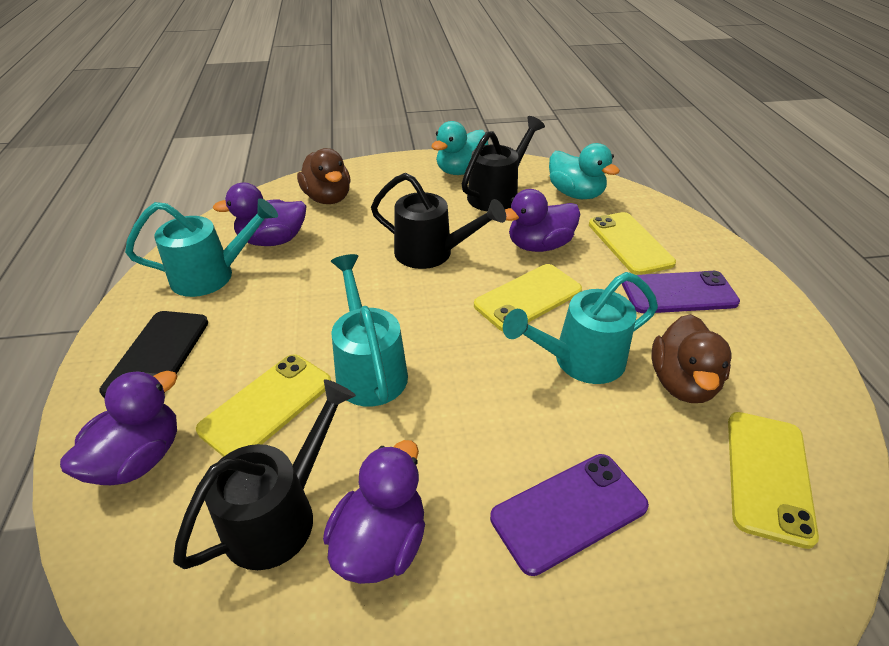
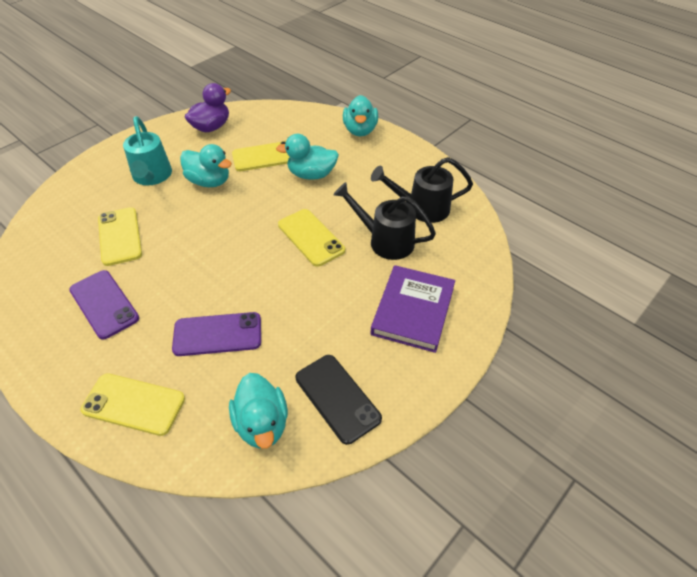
black watering can: [173,379,356,570] [371,173,506,269] [462,116,545,212] = 3 -> [333,182,436,260] [371,157,473,223] = 2
brown duck: [297,148,351,204] [652,314,731,403] = 2 -> none = 0
purple book: none = 0 -> [371,265,455,353] = 1
purple duck: [60,371,178,485] [213,183,307,246] [323,440,425,584] [505,189,580,252] = 4 -> [185,83,231,132] = 1
turquoise duck: [431,121,488,175] [549,143,620,199] = 2 -> [180,144,232,187] [229,373,288,449] [276,134,339,180] [343,95,378,136] = 4
turquoise watering can: [125,198,278,297] [331,254,408,407] [503,272,658,384] = 3 -> [123,116,172,185] = 1

